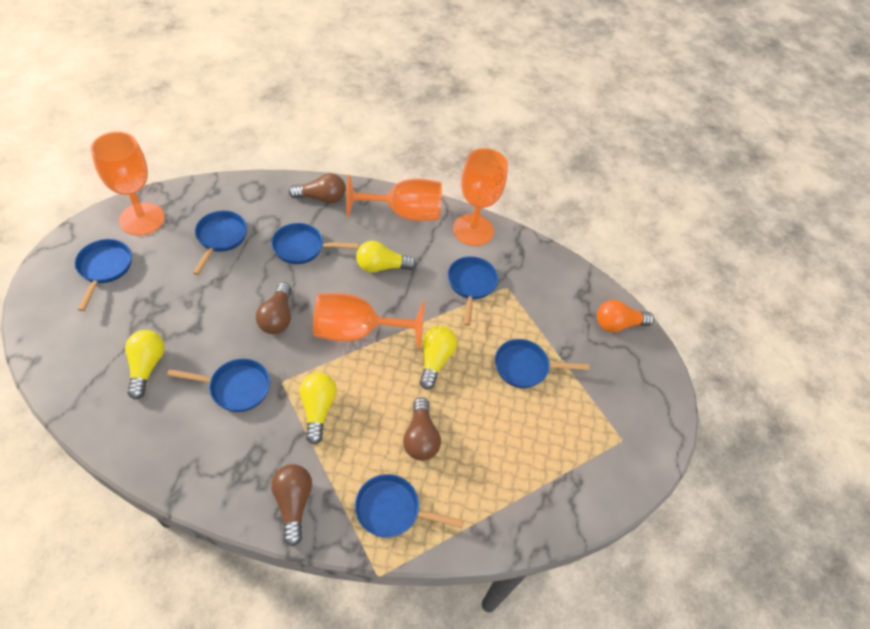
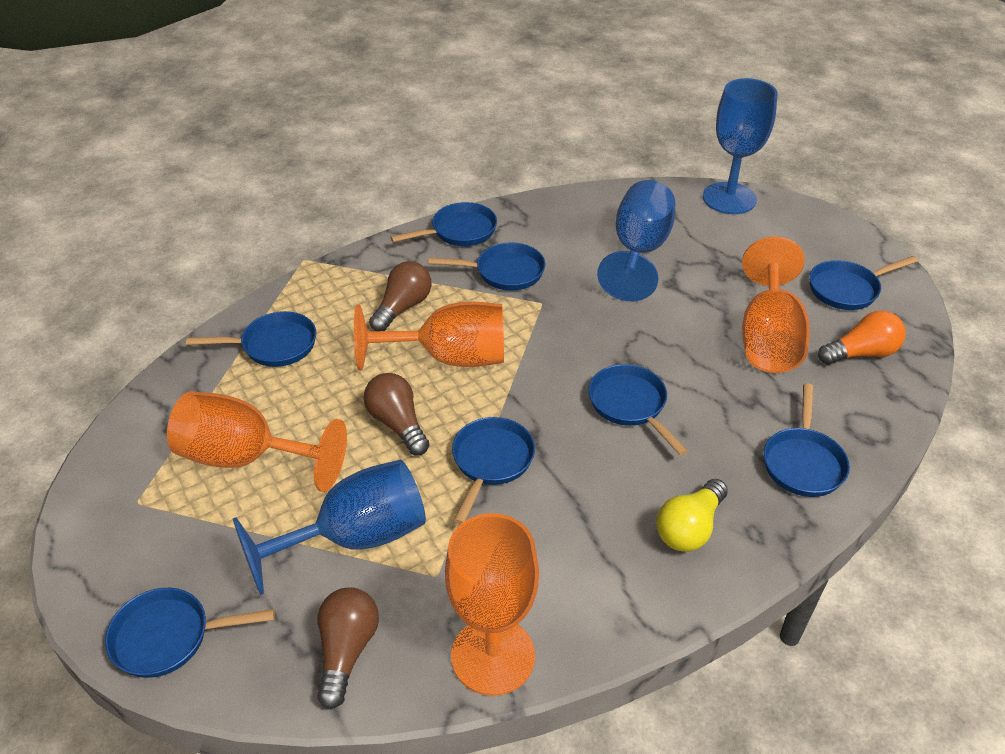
blue goblet: none = 0 -> [233,460,426,595] [597,180,675,301] [703,78,777,214] = 3
blue pan: [75,239,132,311] [167,359,270,412] [193,211,247,275] [271,223,359,264] [355,474,464,537] [448,256,498,326] [495,339,589,388] = 7 -> [105,588,275,678] [186,311,316,367] [390,202,497,246] [429,243,545,291] [452,417,535,524] [588,364,688,455] [764,383,850,497] [809,256,918,310] = 8
brown light bulb: [256,283,292,334] [271,464,312,546] [288,173,346,203] [403,397,441,461] = 4 -> [317,587,379,709] [363,373,430,455] [369,261,432,331] = 3
yellow light bulb: [125,330,165,400] [299,373,337,445] [356,241,417,273] [420,326,457,389] = 4 -> [656,479,728,552] = 1

